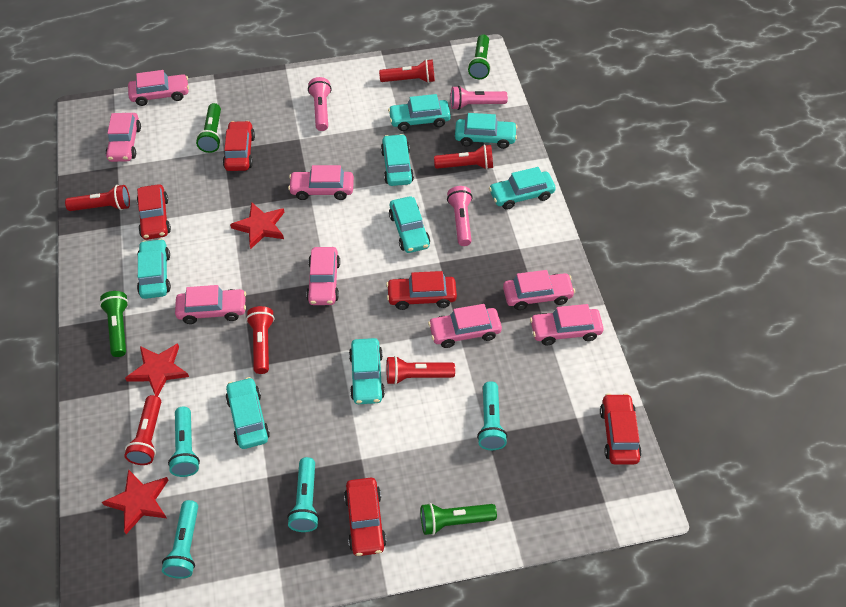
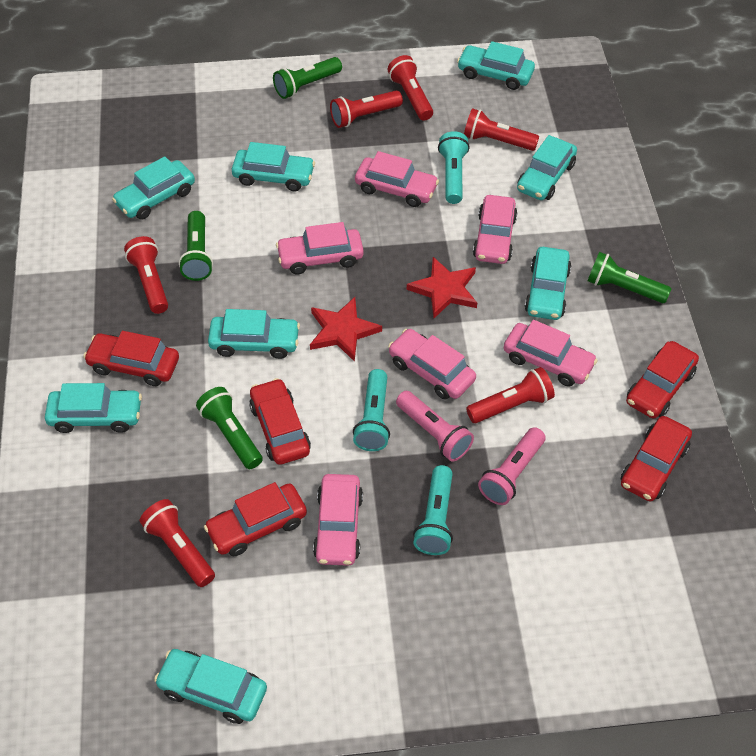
pink car: [106,113,141,162] [128,70,189,106] [175,285,246,324] [288,165,354,200] [306,247,340,305] [428,304,502,348] [503,270,575,310] [530,304,604,345] = 8 -> [276,222,364,274] [313,474,363,566] [355,151,439,207] [388,329,476,400] [473,195,518,264] [504,320,598,387] = 6
pink flashlight: [308,77,332,131] [447,186,473,246] [451,86,508,110] = 3 -> [396,391,474,462] [478,427,545,505] = 2
red star: [102,469,169,534] [125,343,189,396] [230,202,284,249] = 3 -> [310,297,382,362] [407,257,477,318] = 2
turquoise flashlight: [162,500,198,579] [168,407,200,477] [287,457,319,532] [477,381,508,450] = 4 -> [353,369,390,451] [413,465,453,555] [438,131,470,204] = 3

